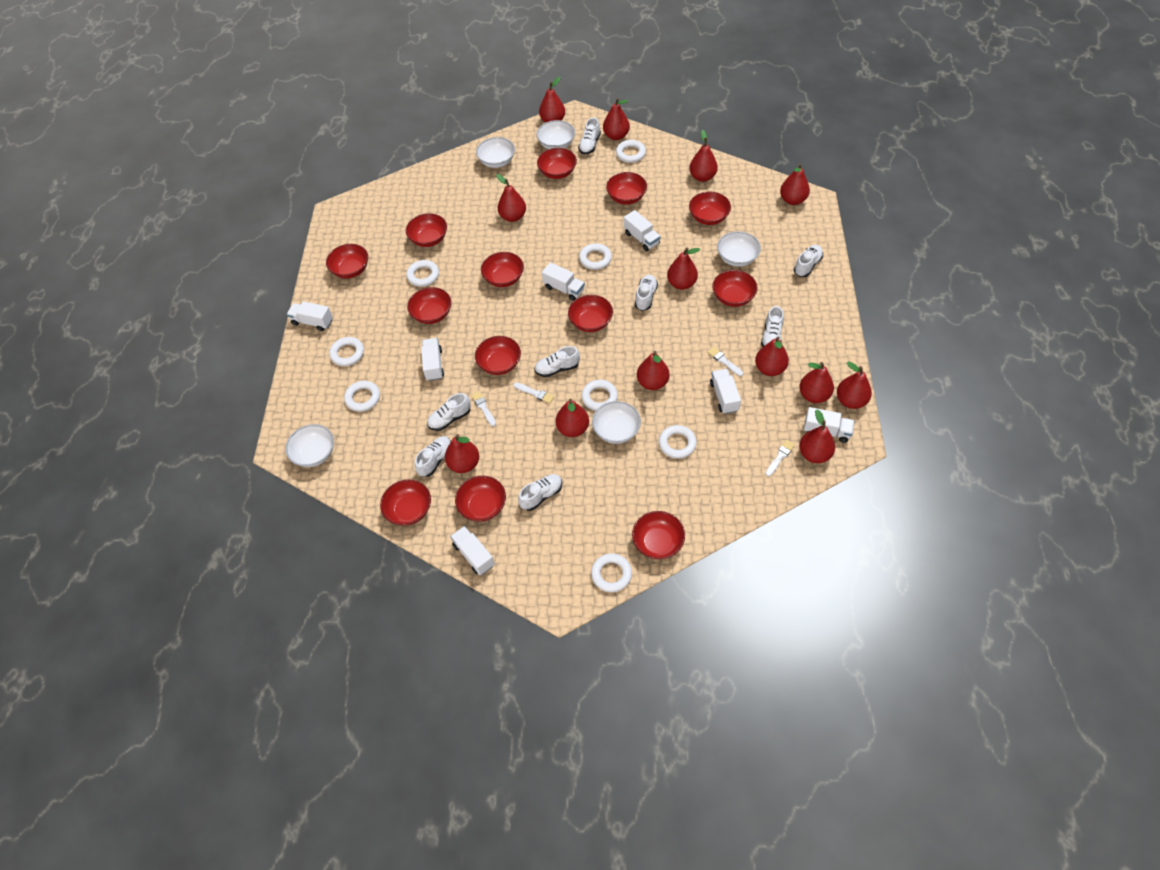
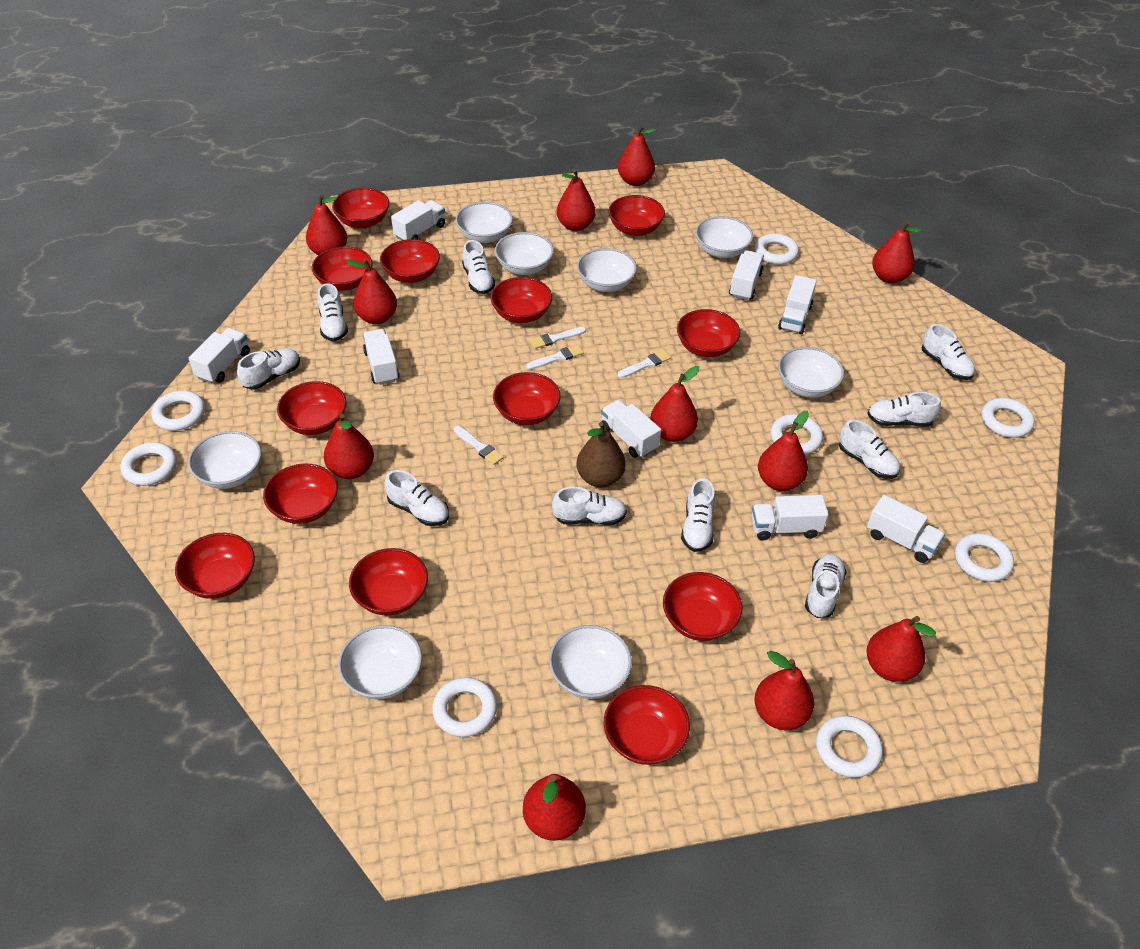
brown pear: none = 0 -> [577,422,626,487] = 1
red pear: [445,434,479,473] [496,174,526,222] [539,77,565,123] [555,399,589,437] [603,98,630,140] [637,351,670,390] [667,248,700,290] [689,130,718,182] [755,336,789,376] [780,163,810,205] [799,362,834,403] [799,409,835,463] [837,362,872,409] = 13 -> [306,194,347,255] [324,414,374,479] [346,259,397,324] [523,774,586,841] [556,169,596,231] [618,125,656,186] [650,366,699,442] [754,651,814,730] [758,411,809,491] [867,616,936,682] [872,221,921,283] = 11
white bowl: [285,424,334,467] [476,137,515,168] [536,120,575,149] [592,401,641,444] [717,231,761,267] = 5 -> [188,431,261,489] [338,625,422,699] [455,202,513,243] [495,232,554,275] [549,625,632,699] [577,248,637,292] [695,216,753,258] [778,347,844,398] = 8
white shoe: [415,436,451,477] [427,393,471,431] [518,474,562,511] [534,346,580,377] [578,117,601,154] [635,275,658,311] [761,306,784,347] [794,245,823,277] = 8 -> [237,348,300,390] [317,283,348,341] [385,470,449,526] [462,240,495,294] [552,487,627,525] [681,478,715,552] [805,554,847,618] [839,420,900,479] [867,392,941,427] [922,324,975,380] = 10
white truck: [287,301,333,331] [421,338,444,381] [450,526,495,575] [542,262,585,301] [624,210,661,251] [710,369,741,414] [804,407,854,443] = 7 -> [189,328,250,384] [363,329,399,385] [391,200,445,240] [601,400,661,458] [729,250,764,300] [751,495,828,541] [778,275,817,334] [867,495,945,563] = 8

